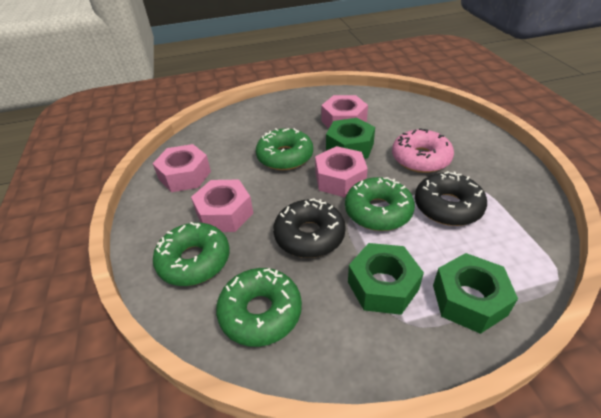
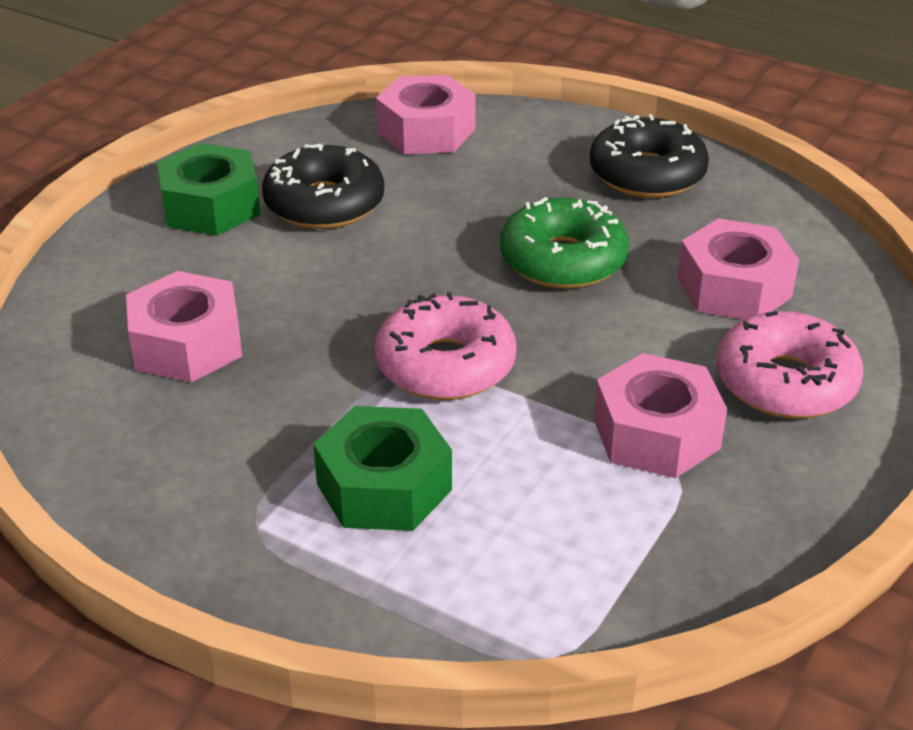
green donut: [153,222,230,286] [216,268,302,347] [256,128,313,170] [345,177,415,231] = 4 -> [500,197,629,289] = 1
green nut: [326,118,375,159] [348,243,424,315] [433,253,518,334] = 3 -> [157,143,260,235] [313,406,452,531] = 2
pink donut: [392,128,454,173] = 1 -> [375,292,517,400] [716,311,863,419] = 2

